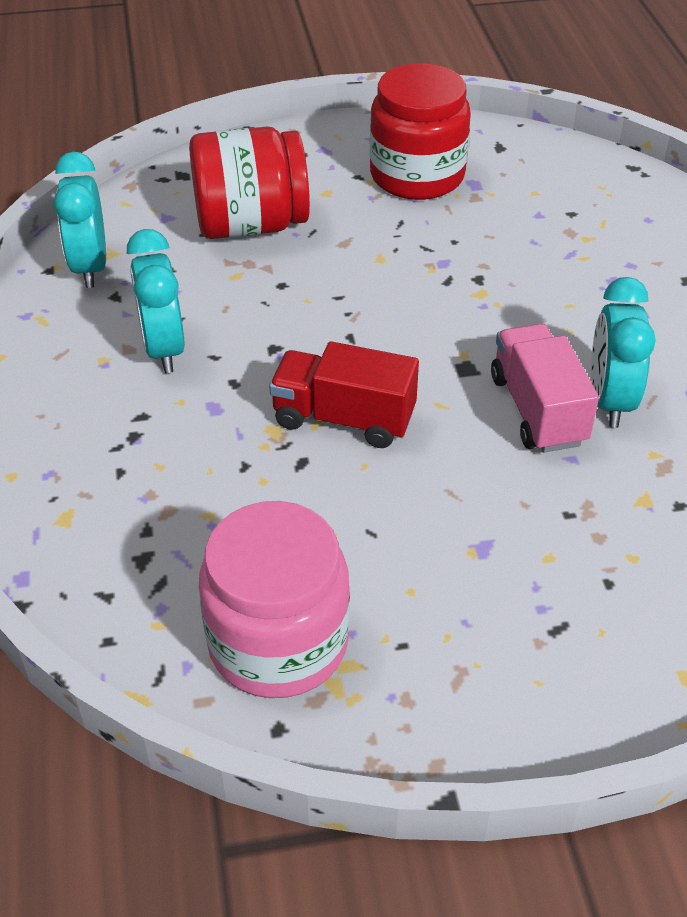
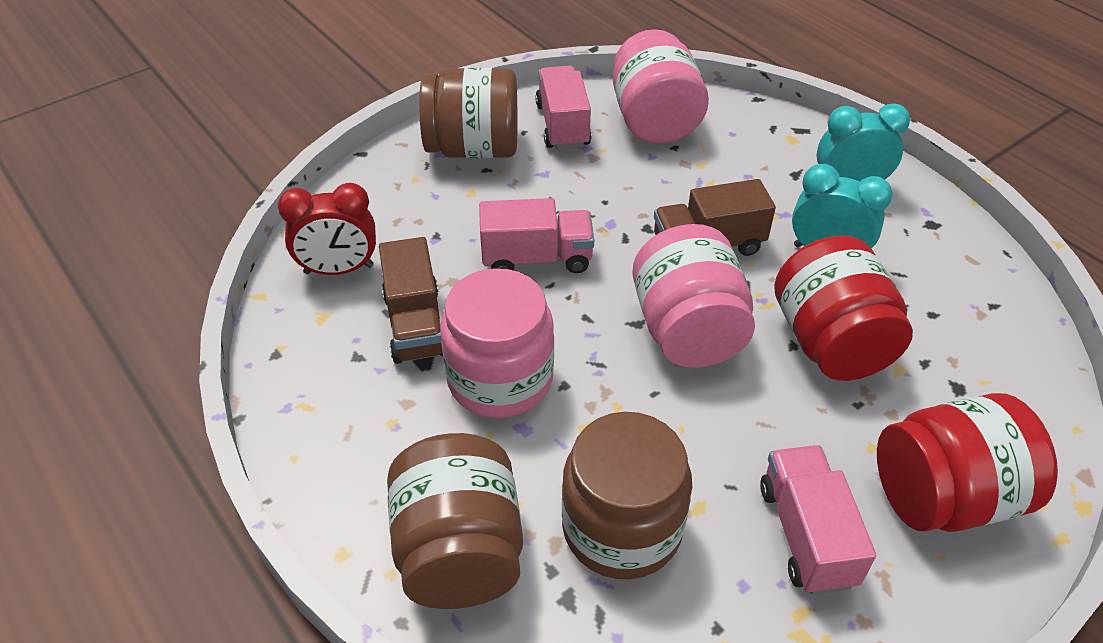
brown jar: none = 0 -> [387,433,523,609] [419,68,517,158] [562,412,692,579] = 3
brown truck: none = 0 -> [379,237,443,364] [654,179,776,256] = 2
pink jar: [199,501,350,698] = 1 -> [440,268,554,418] [613,29,709,144] [632,224,755,368] = 3
pink truck: [491,324,599,453] = 1 -> [479,198,594,273] [535,66,591,150] [760,445,876,595] = 3
red clock: none = 0 -> [278,183,376,275] = 1
red truck: [269,341,419,448] = 1 -> none = 0
turquoise clock: [54,152,106,288] [127,229,185,373] [591,277,656,428] = 3 -> [792,164,893,249] [817,103,910,182] = 2

